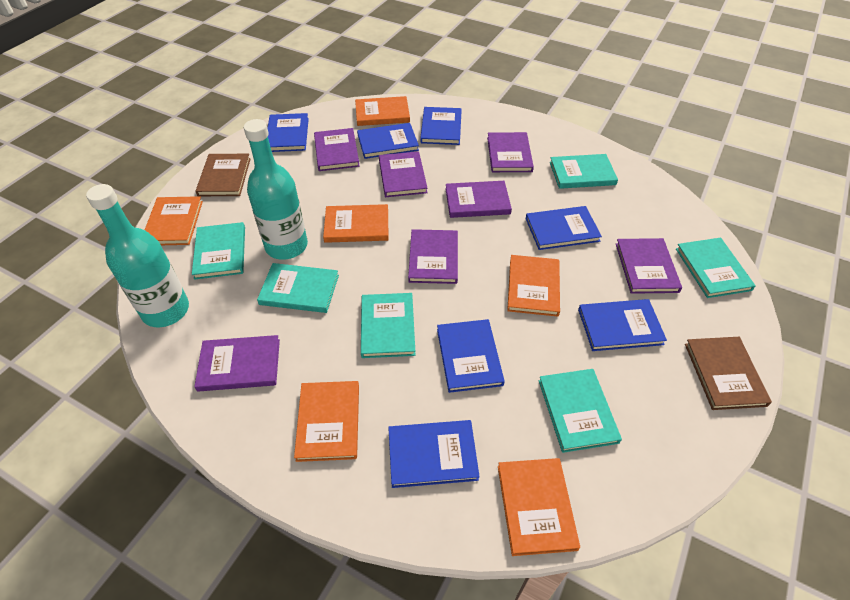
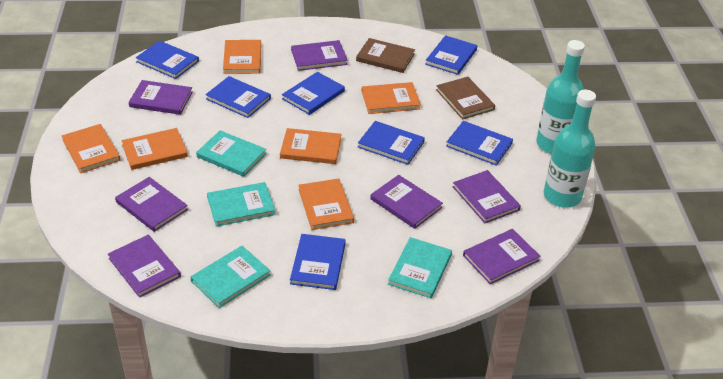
turquoise book: [192,222,245,280] [257,263,339,313] [361,293,415,358] [539,369,622,453] [550,154,618,189] [676,238,755,298] = 6 -> [190,246,271,308] [196,130,267,177] [207,182,276,227] [388,237,452,298] = 4

